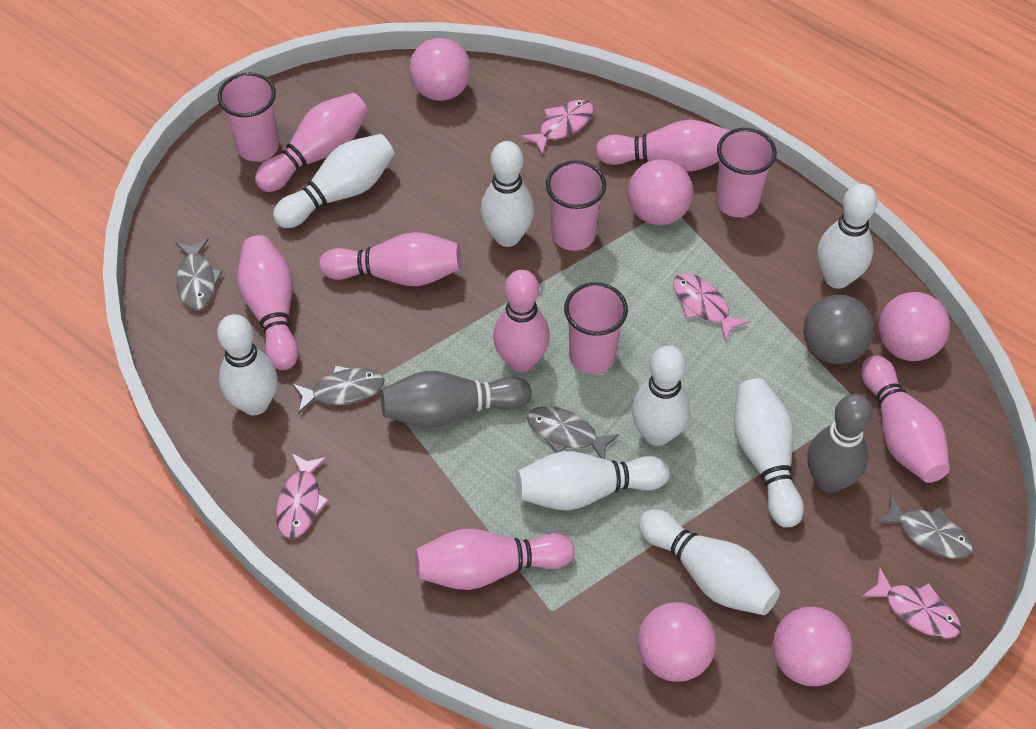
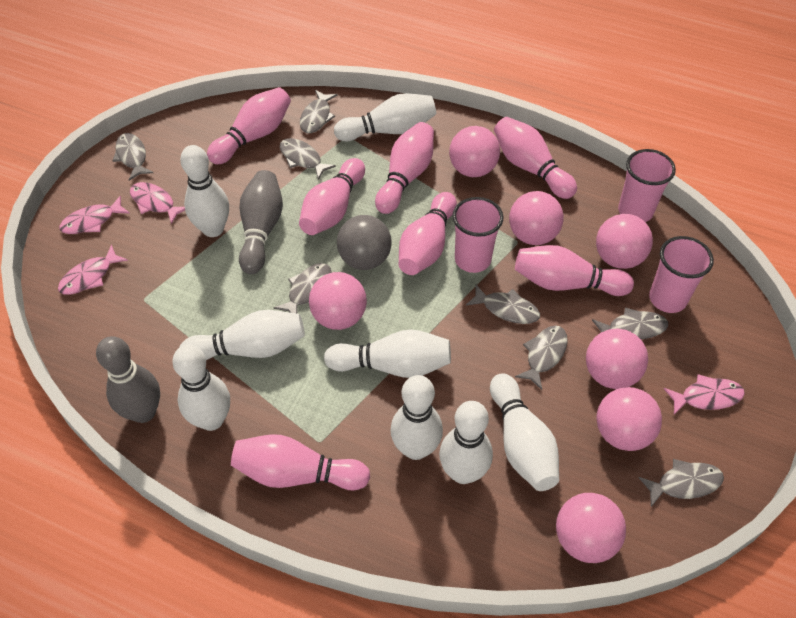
grey fish: [176,238,223,310] [292,365,384,414] [527,406,619,459] [875,494,973,558] = 4 -> [113,133,153,181] [274,263,331,313] [280,138,336,180] [300,90,337,133] [466,285,540,324] [515,325,568,390] [592,307,668,339] [638,459,724,507] = 8
pink ball: [409,38,471,101] [628,159,693,225] [638,602,716,682] [773,607,853,686] [878,292,950,361] = 5 -> [309,272,367,330] [449,126,500,177] [509,191,564,245] [556,493,626,563] [586,329,648,389] [596,214,653,269] [596,387,662,451] = 7
pink cup: [218,72,279,161] [546,160,606,251] [564,282,628,374] [715,128,777,217] = 4 -> [452,197,503,273] [618,149,676,222] [649,236,714,313] = 3

